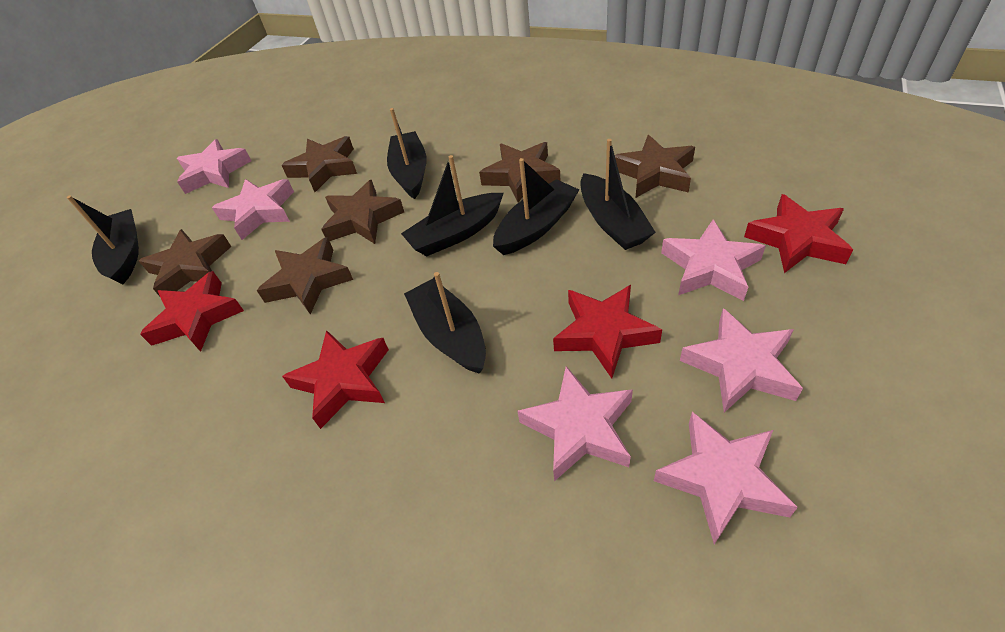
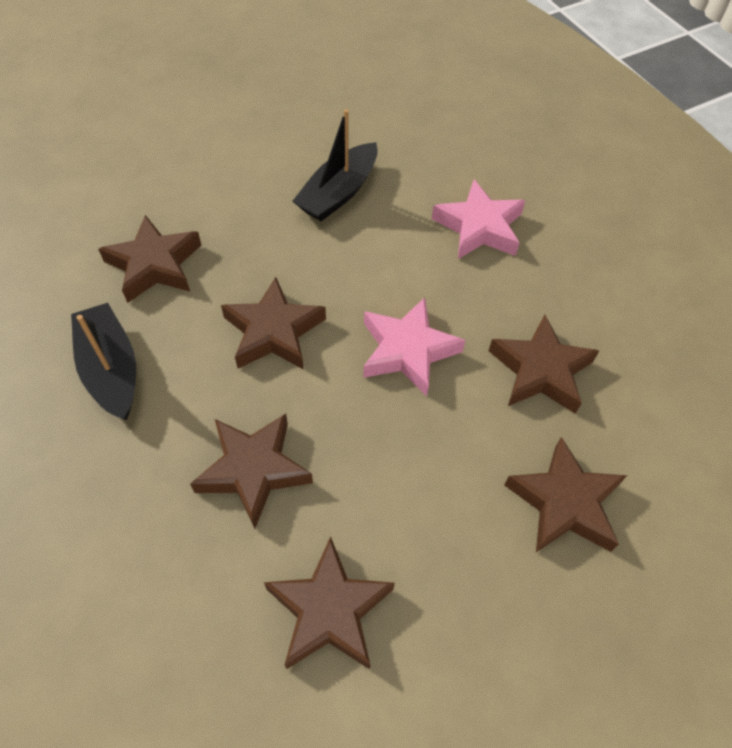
black boat: [67,195,139,284] [387,108,427,199] [401,155,504,256] [404,272,486,374] [493,158,579,255] [580,139,656,250] = 6 -> [71,303,136,420] [292,109,378,221] = 2
pink star: [177,139,251,194] [212,179,294,240] [518,366,633,481] [654,412,798,545] [661,219,766,301] [680,308,803,412] = 6 -> [363,297,466,397] [432,180,525,259] = 2
red star: [140,271,244,352] [282,330,389,429] [553,285,662,379] [744,194,853,273] = 4 -> none = 0

